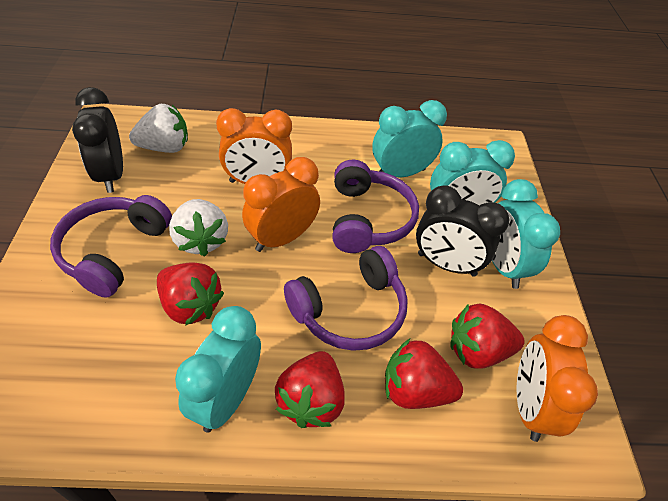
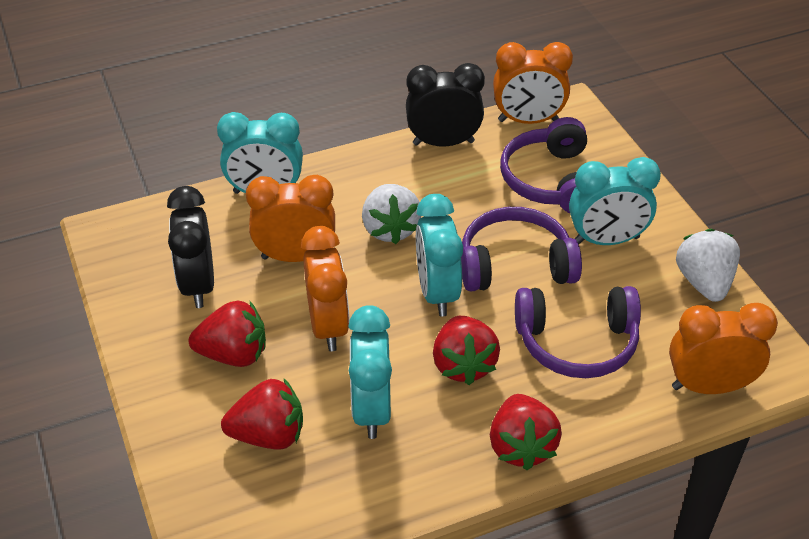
orange clock: [216,108,292,184] [242,157,320,252] [517,315,598,442] = 3 -> [246,175,335,262] [301,226,350,351] [493,42,573,124] [669,303,778,394] = 4

